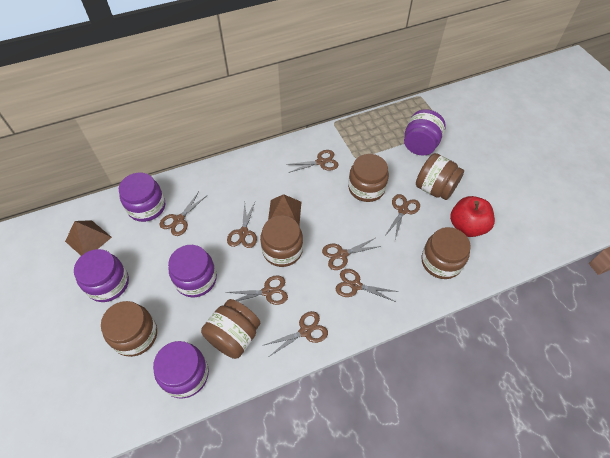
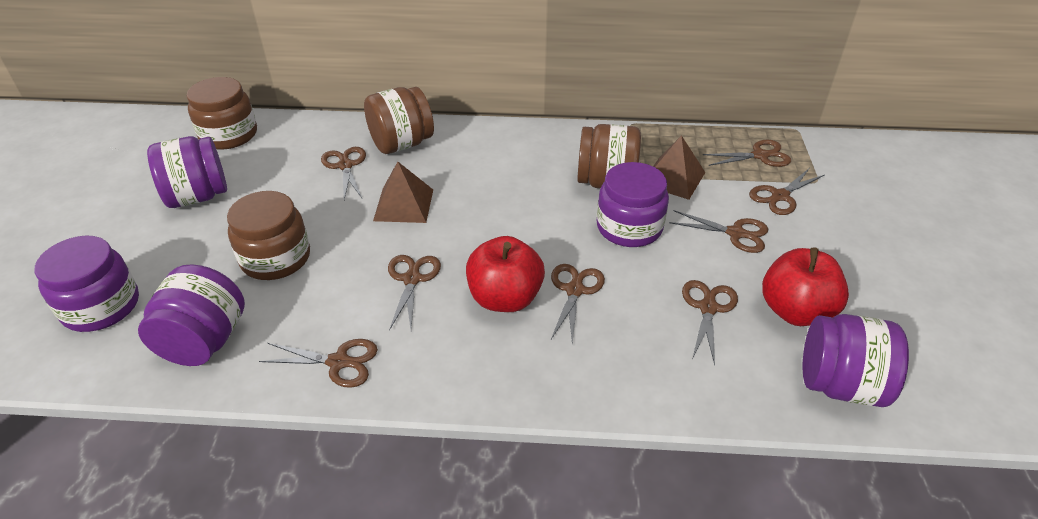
brown jar: [101,301,157,357] [201,299,260,359] [260,215,303,267] [348,154,389,202] [416,153,464,200] [421,227,471,279] = 6 -> [187,77,257,150] [227,191,310,280] [364,87,434,154] [577,124,641,188] = 4
red apple: [450,196,495,237] = 1 -> [466,236,545,312] [762,248,849,326] = 2

